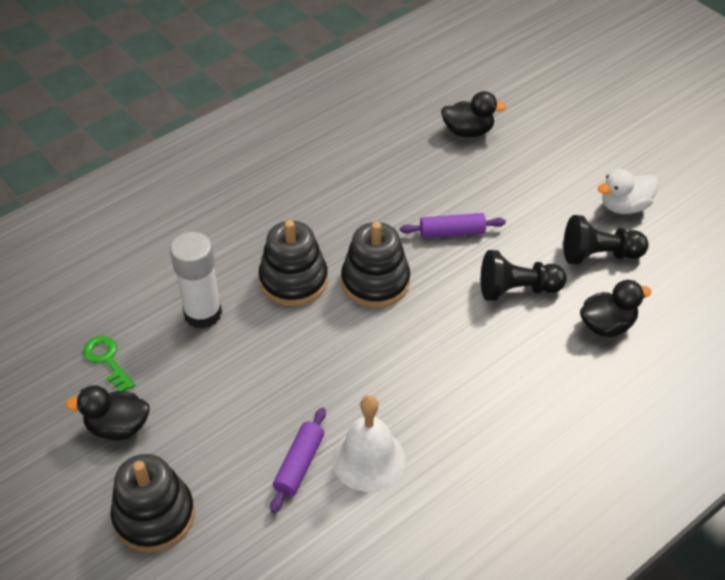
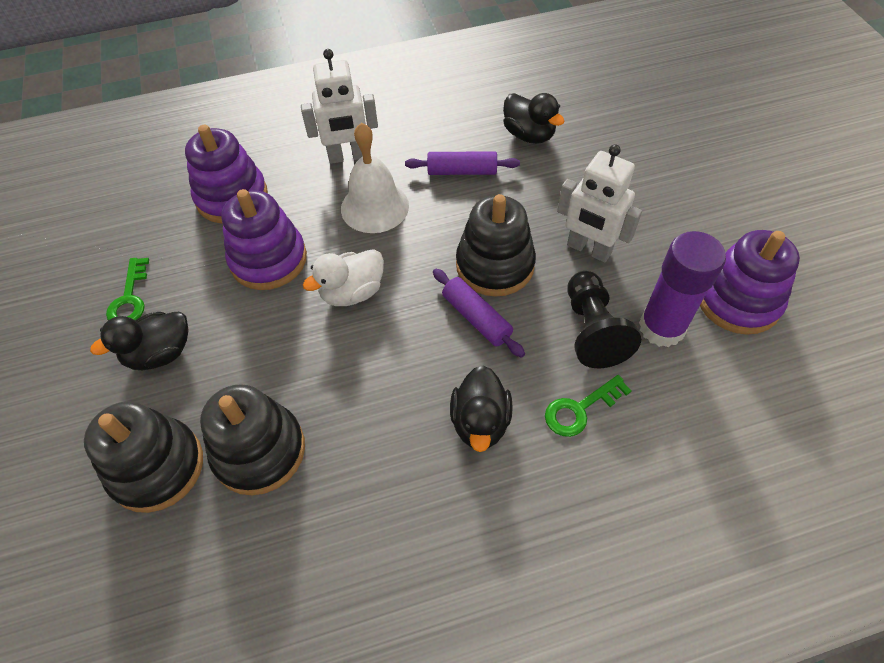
black pawn: [481,250,567,301] [564,215,649,265] = 2 -> [568,271,641,368] = 1
green key: [83,336,135,391] = 1 -> [106,258,149,321] [545,375,632,437] = 2
purple glue stick: none = 0 -> [639,231,726,347] = 1
purple stacking toy: none = 0 -> [185,125,268,224] [221,189,307,290] [700,230,800,335] = 3
white glue stick: [170,232,222,329] = 1 -> none = 0
white robot: none = 0 -> [301,49,378,164] [557,144,642,262] = 2

